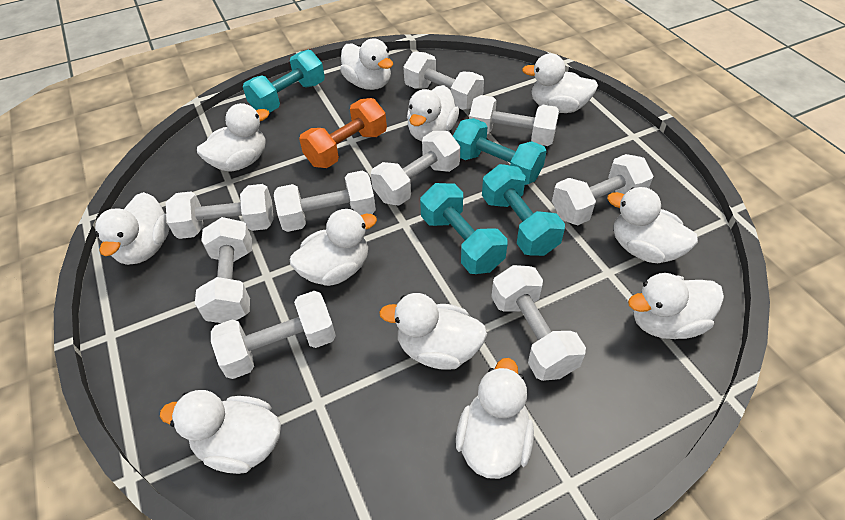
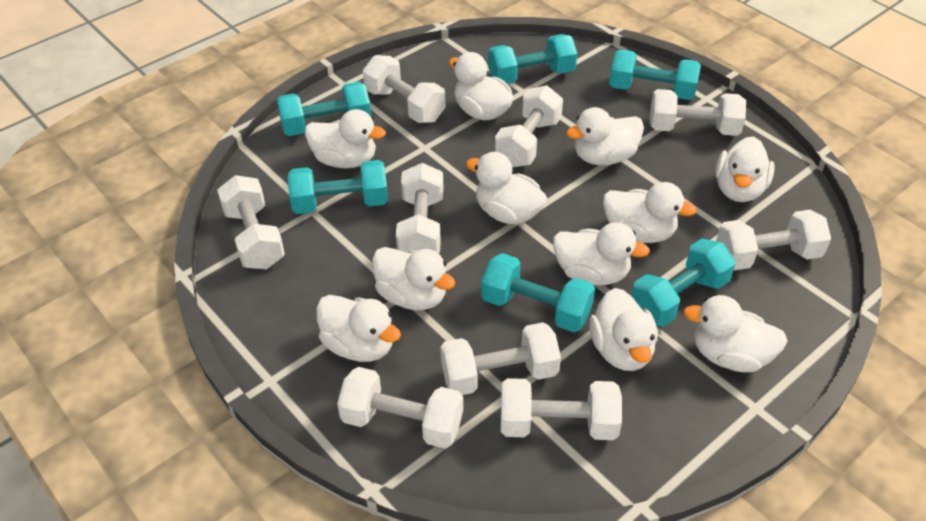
orange dumbbell: [299,98,387,168] = 1 -> none = 0
turquoise dumbbell: [243,50,325,113] [420,183,507,274] [453,118,547,185] [482,164,565,256] = 4 -> [277,82,371,136] [287,160,388,214] [481,253,595,332] [488,34,577,84] [609,49,701,100] [631,238,736,327] = 6

